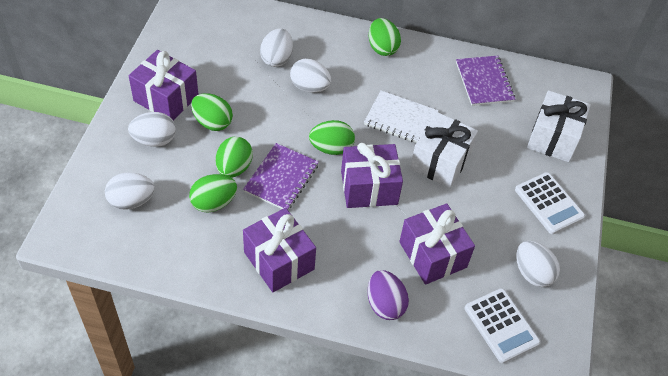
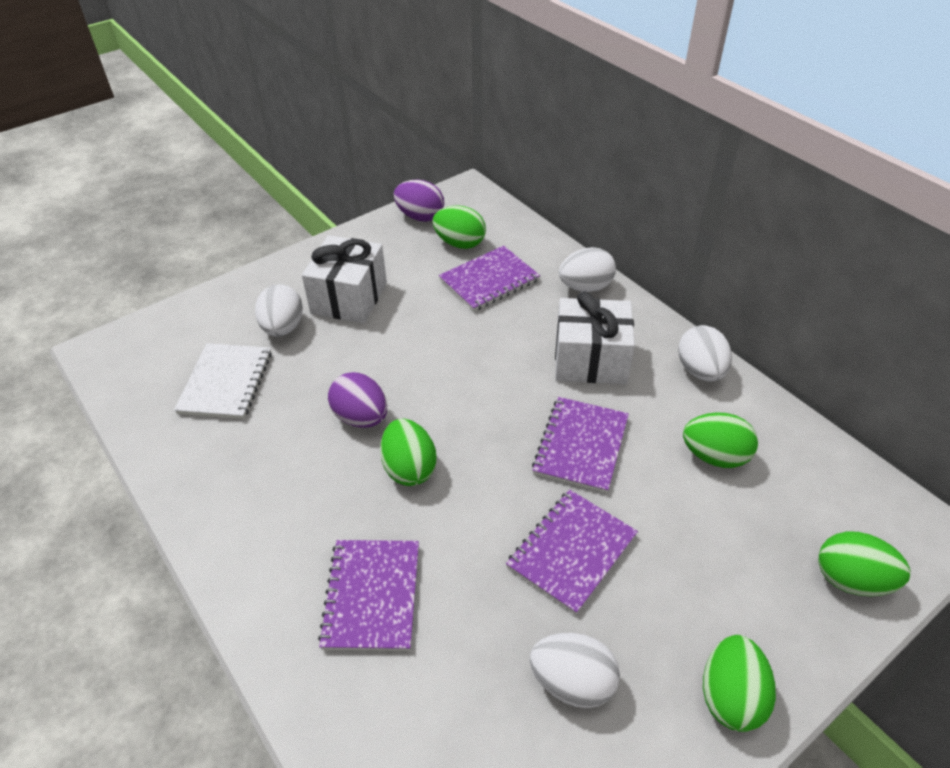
purple egg: [368,270,409,320] = 1 -> [328,372,387,428] [394,180,444,222] = 2
purple gift: [128,50,199,120] [243,208,316,292] [341,143,403,208] [399,203,475,285] = 4 -> none = 0
purple notebook: [243,143,319,210] [456,56,515,106] = 2 -> [318,540,419,651] [439,246,540,311] [506,490,638,615] [532,397,629,493] = 4
white calculator: [465,288,541,363] [515,172,585,234] = 2 -> none = 0
white egg: [105,173,155,210] [128,112,176,147] [260,28,293,67] [290,59,331,92] [516,241,560,287] = 5 -> [255,284,303,337] [530,633,620,708] [559,247,616,292] [678,325,732,381] = 4

